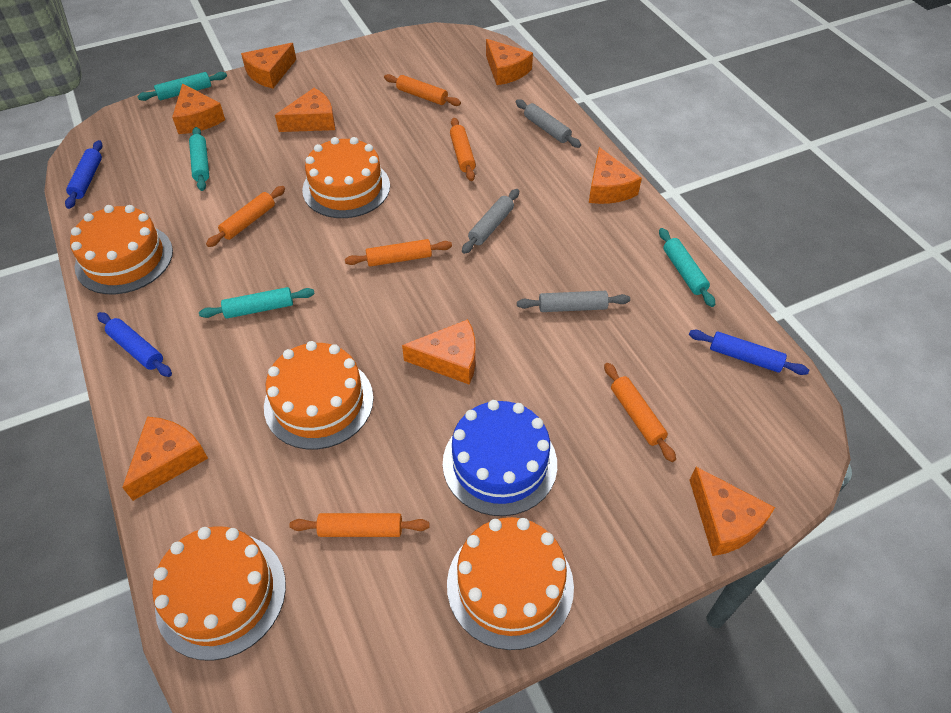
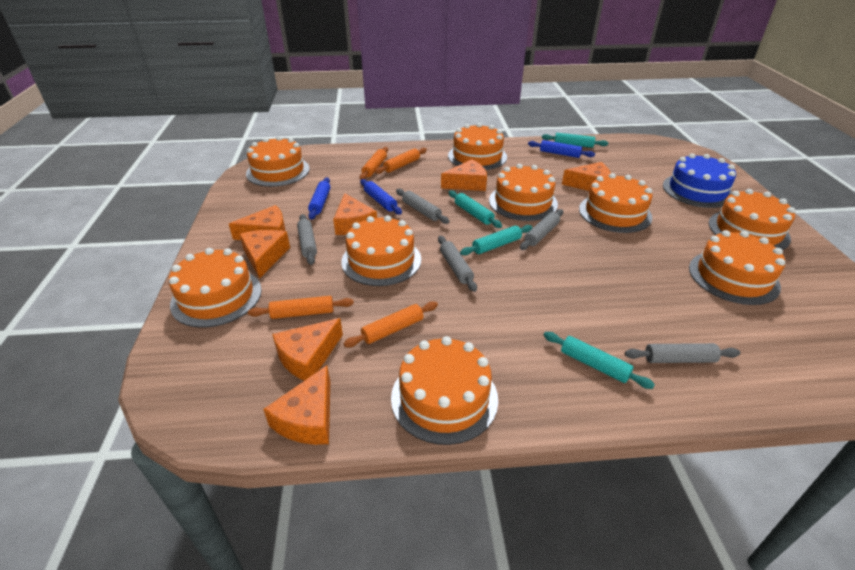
grey rolling pin: [462,189,519,254] [516,99,581,148] [517,291,630,312] = 3 -> [297,214,317,265] [396,189,450,224] [438,236,477,292] [520,209,563,250] [625,343,740,363] = 5
orange cake: [70,205,173,294] [152,526,286,661] [264,341,373,449] [302,137,390,218] [447,517,574,650] = 5 -> [169,248,262,328] [246,136,310,187] [341,215,421,286] [391,336,498,445] [448,123,507,170] [489,164,558,221] [579,173,652,233] [689,230,785,305] [709,189,796,250] = 9
orange cheese: [122,417,208,501] [172,83,225,134] [241,43,296,88] [275,88,335,132] [402,319,476,385] [486,39,533,85] [589,147,642,204] [690,467,775,556] = 8 -> [229,205,286,240] [239,230,290,279] [263,366,330,445] [272,318,343,381] [333,193,377,235] [441,159,487,191] [562,162,611,191] = 7
orange rolling pin: [206,186,285,247] [289,513,429,537] [345,239,452,267] [384,74,461,106] [450,118,476,181] [604,363,676,462] = 6 -> [248,296,354,319] [343,301,438,348] [360,147,388,180] [375,148,427,174] = 4

